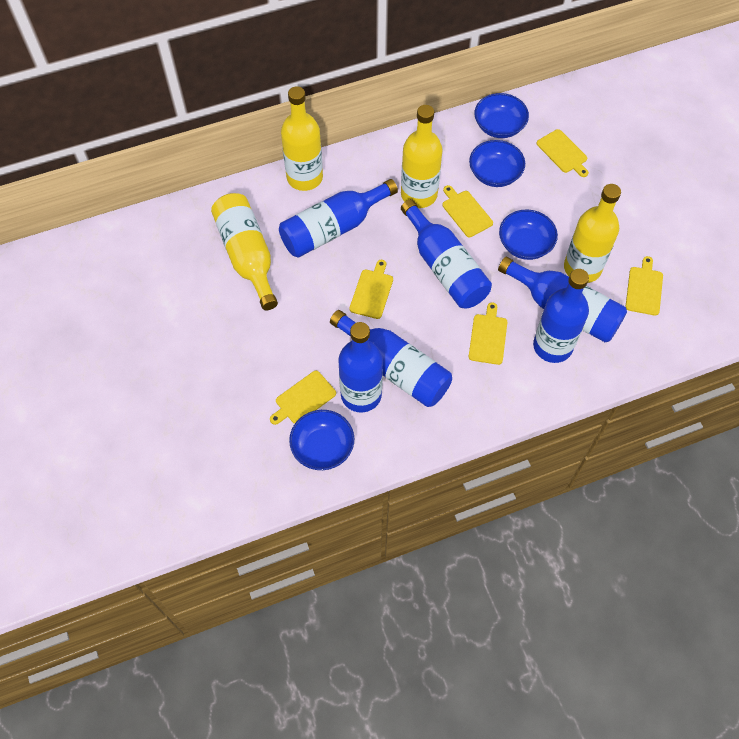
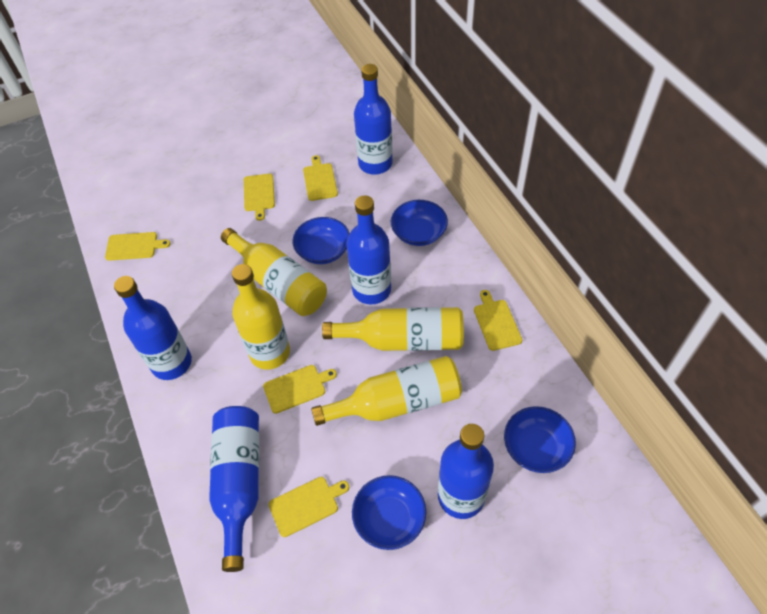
blue bottle: [279,179,398,258] [330,310,452,407] [338,322,383,413] [401,199,492,308] [498,257,627,342] [533,269,589,363] = 6 -> [114,276,192,380] [209,406,259,572] [346,195,391,304] [354,64,393,175] [438,424,494,519] = 5

